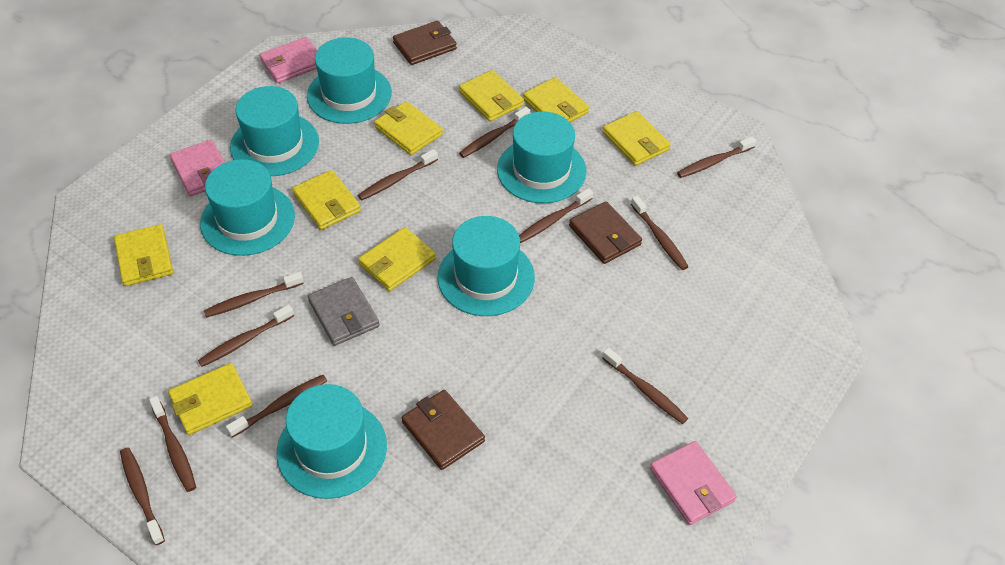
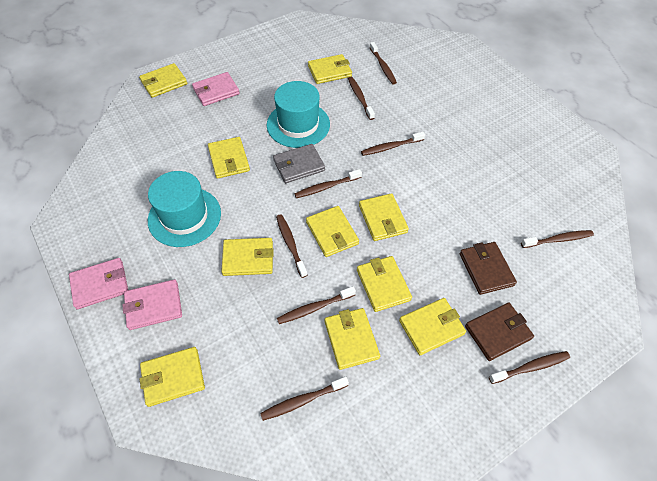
brown toothbrush: [120,447,165,545] [149,396,196,492] [198,305,294,367] [204,272,304,318] [226,375,327,438] [358,149,438,200] [459,107,530,158] [519,188,593,243] [602,348,688,424] [631,196,689,270] [677,137,756,178] = 11 -> [260,377,349,421] [276,214,307,278] [277,286,356,324] [294,169,362,198] [348,77,375,120] [361,132,425,156] [370,42,397,84] [489,351,570,384] [521,230,594,248] = 9
brown wallet: [393,21,457,65] [401,390,485,470] [569,201,642,264] = 3 -> [460,242,517,295] [465,303,534,361] = 2
turquoise hat: [200,159,295,256] [230,86,319,176] [276,384,387,499] [307,37,392,124] [438,216,535,316] [497,111,586,203] = 6 -> [148,171,221,247] [267,81,330,148] = 2
yellow wallet: [114,224,173,286] [168,363,253,435] [292,170,361,230] [358,227,436,291] [374,101,443,155] [459,70,524,122] [523,77,589,122] [603,111,671,166] = 8 -> [139,63,187,98] [139,347,205,407] [208,137,250,179] [221,238,273,276] [306,206,359,257] [308,54,352,84] [325,308,380,370] [357,256,412,312] [359,193,409,241] [399,298,466,355] = 10

